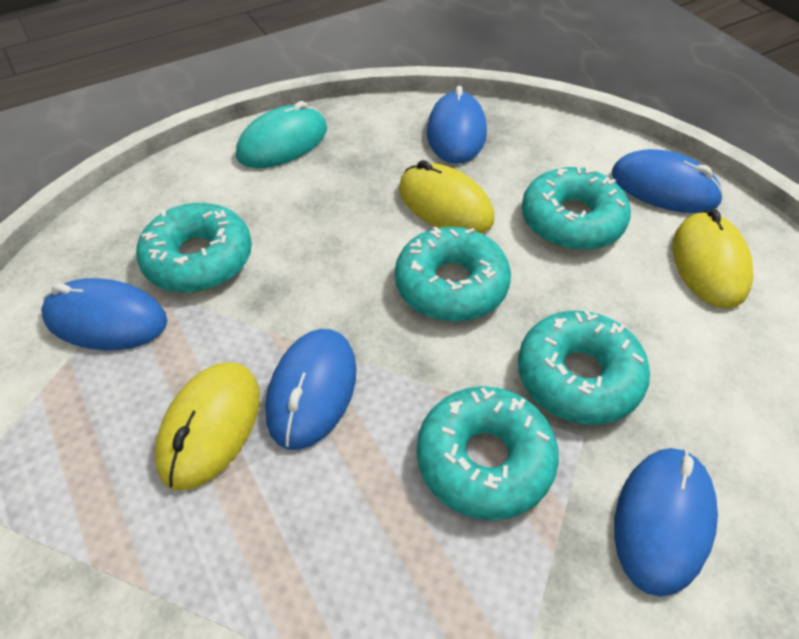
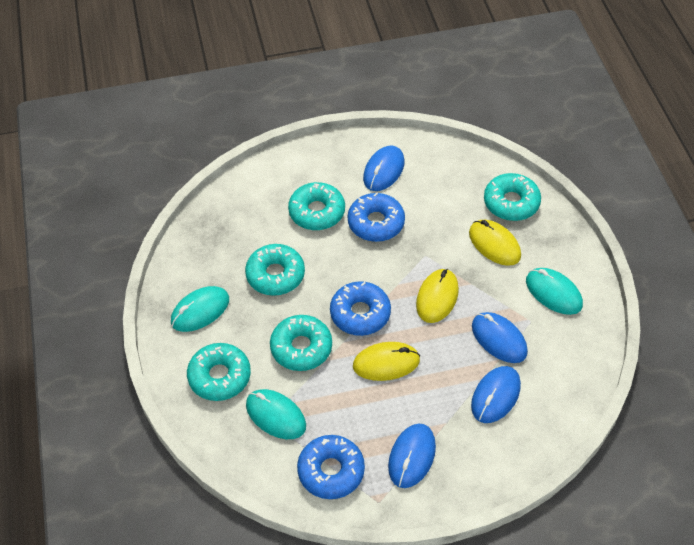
blue donut: none = 0 -> [297,435,365,499] [330,281,391,336] [348,192,405,242] = 3
blue mouse: [41,278,167,350] [265,329,357,450] [427,86,487,164] [612,149,723,213] [614,448,718,597] = 5 -> [363,145,404,191] [388,424,436,488] [471,366,521,423] [472,312,528,363] = 4
turquoise mouse: [236,101,327,168] = 1 -> [171,286,229,332] [246,389,306,439] [526,268,583,315] = 3

